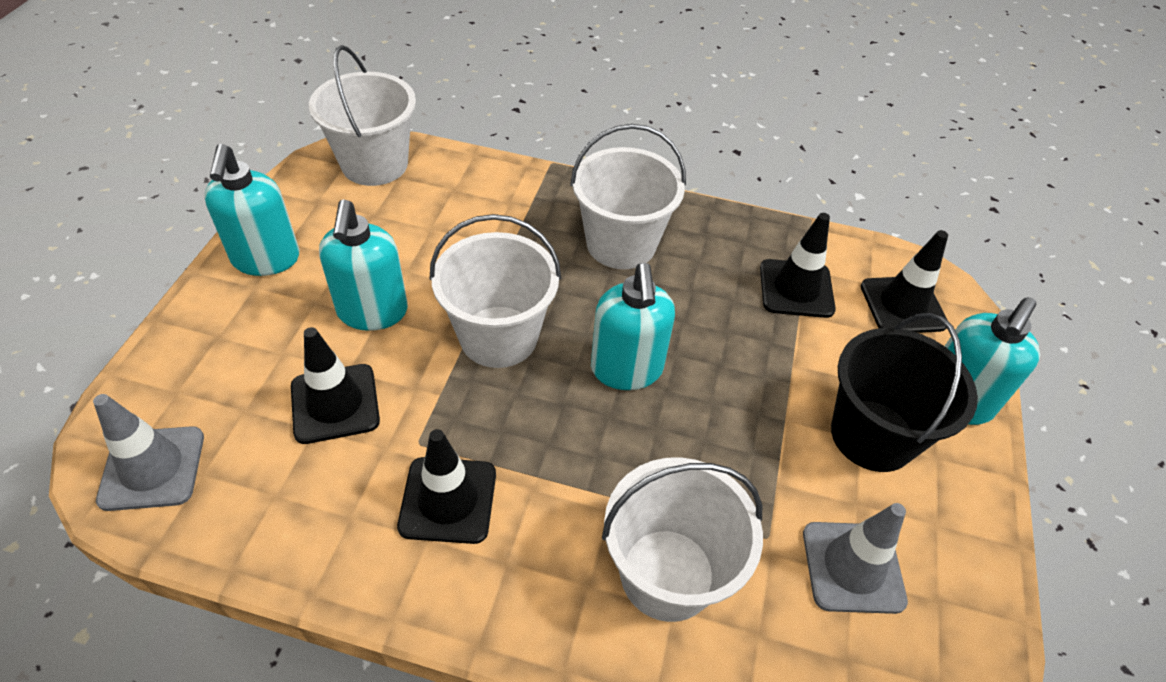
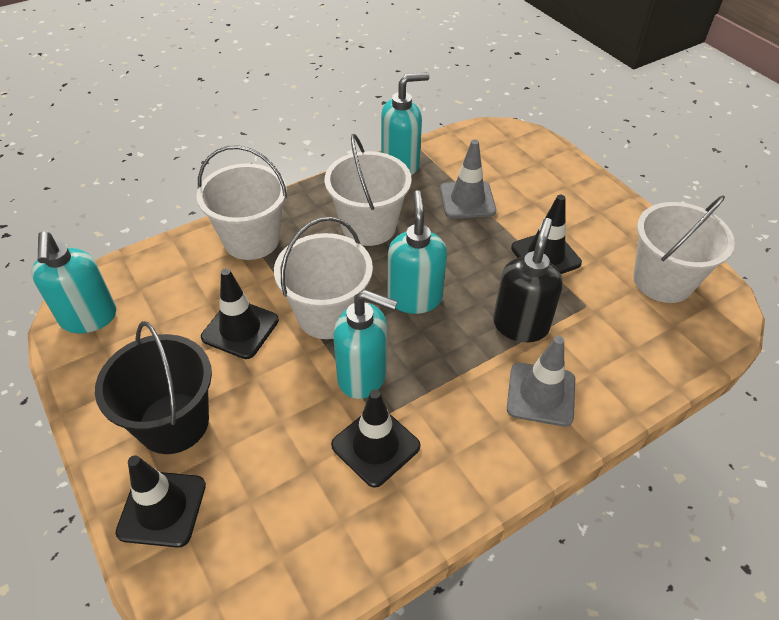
black soap dispenser: none = 0 -> [493,218,563,342] = 1

